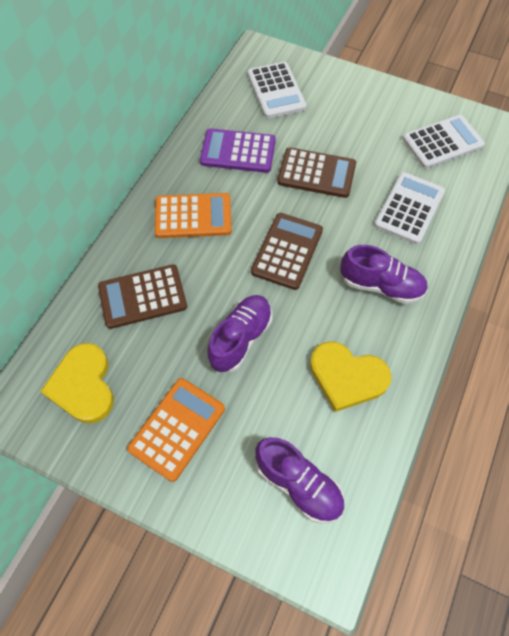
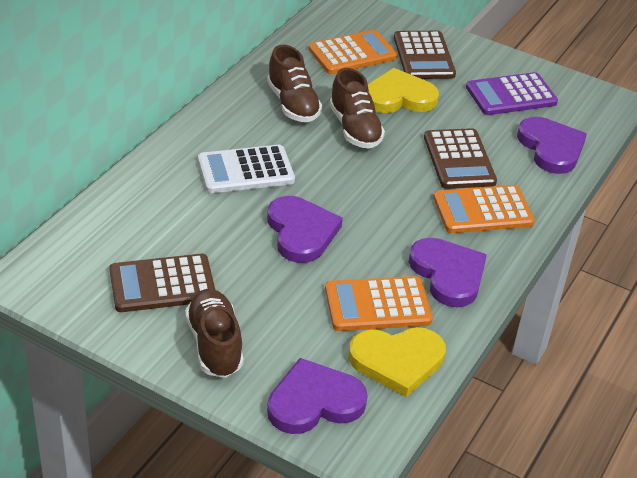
brown shoe: none = 0 -> [185,289,244,378] [267,45,322,122] [329,68,385,149] = 3
orange calculator: [127,378,225,482] [155,193,232,238] = 2 -> [308,30,398,74] [325,276,433,331] [433,185,535,233] = 3
purple heart: none = 0 -> [267,196,343,263] [267,358,368,434] [409,238,487,307] [517,117,587,174] = 4
purple shoe: [207,295,272,372] [255,437,344,523] [340,245,428,304] = 3 -> none = 0
white calculator: [248,62,307,118] [374,172,445,245] [403,115,485,169] = 3 -> [198,145,295,193] = 1

